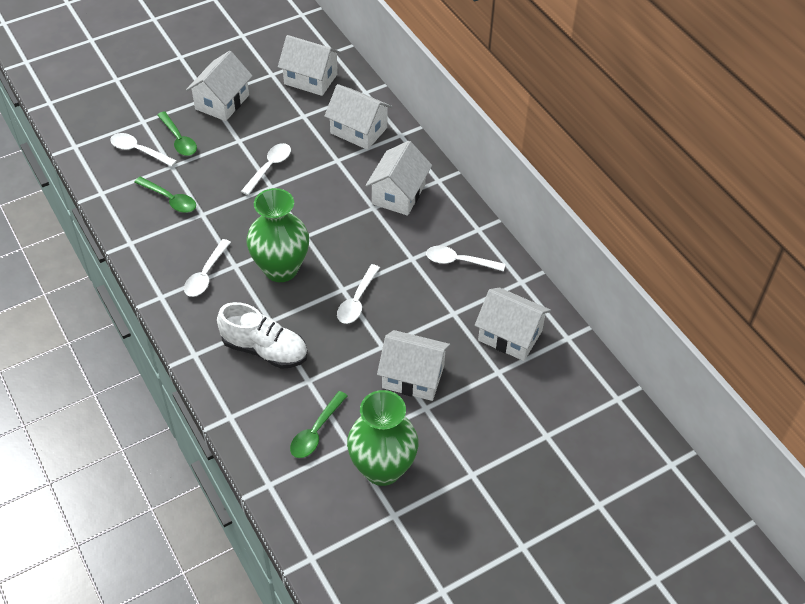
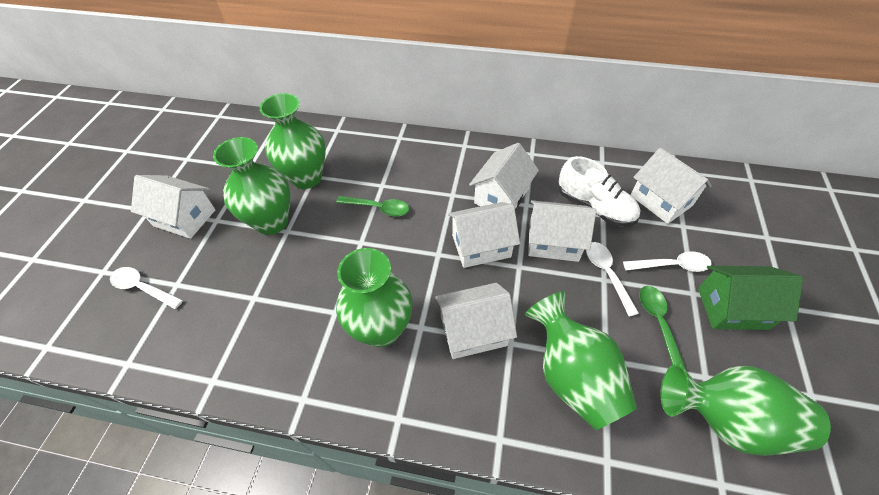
green house: none = 0 -> [698,266,803,330] = 1
green spoon: [134,177,196,213] [157,111,197,156] [290,391,348,458] = 3 -> [336,196,409,217] [639,286,686,370] = 2
green vase: [246,188,309,282] [347,390,419,486] = 2 -> [213,137,291,235] [259,93,326,189] [336,248,413,347] [525,291,637,430] [660,363,831,456] = 5
white spoon: [110,133,177,167] [184,239,231,297] [241,143,291,195] [337,264,380,324] [426,246,505,272] = 5 -> [110,267,183,309] [586,242,639,317] [623,251,711,272] = 3

